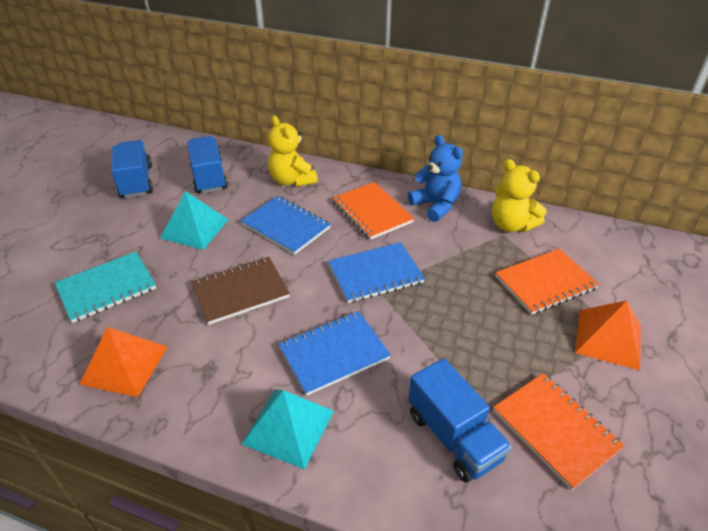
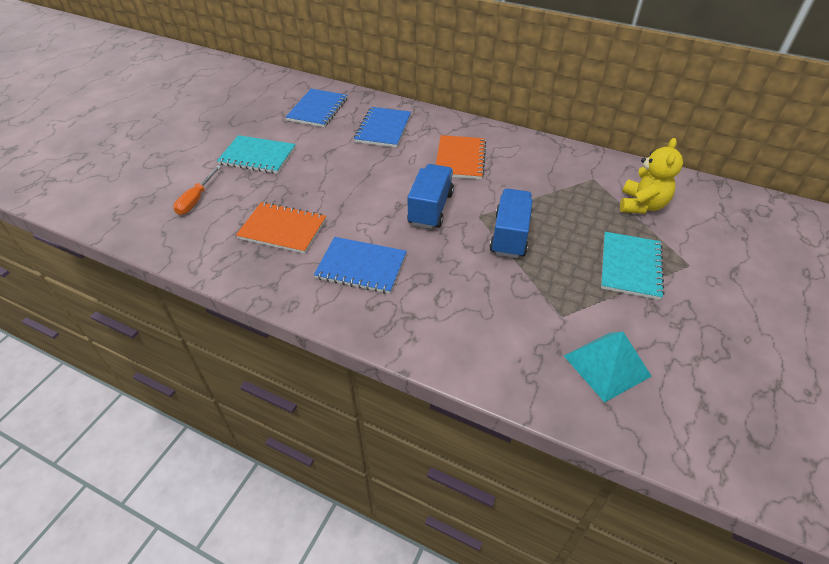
blue teddy bear: [408,135,463,222] = 1 -> none = 0
blue truck: [111,140,153,198] [187,136,228,193] [408,358,512,482] = 3 -> [407,164,454,229] [490,188,533,258] = 2
brown notebook: [191,257,290,325] = 1 -> none = 0
orange notebook: [332,182,415,240] [493,373,625,490] [495,249,599,315] = 3 -> [236,202,326,254] [436,135,486,179] = 2
orange pyramid: [79,327,168,397] [575,300,641,370] = 2 -> none = 0
orange screwdriver: none = 0 -> [173,165,221,215] = 1
turquoise notebook: [55,252,156,323] = 1 -> [217,135,296,174] [601,232,665,300] = 2
turquoise pyramid: [160,191,229,250] [242,389,334,470] = 2 -> [564,331,652,403] = 1
yellow teddy bear: [268,116,318,187] [492,159,547,232] = 2 -> [620,138,683,214] = 1

